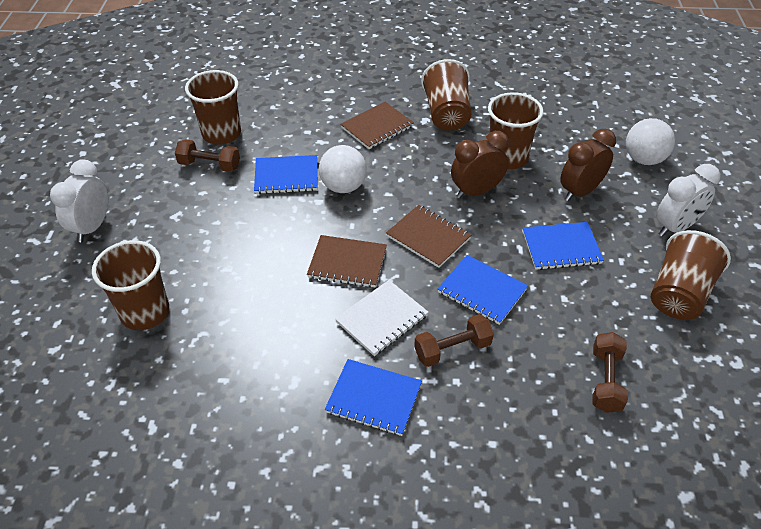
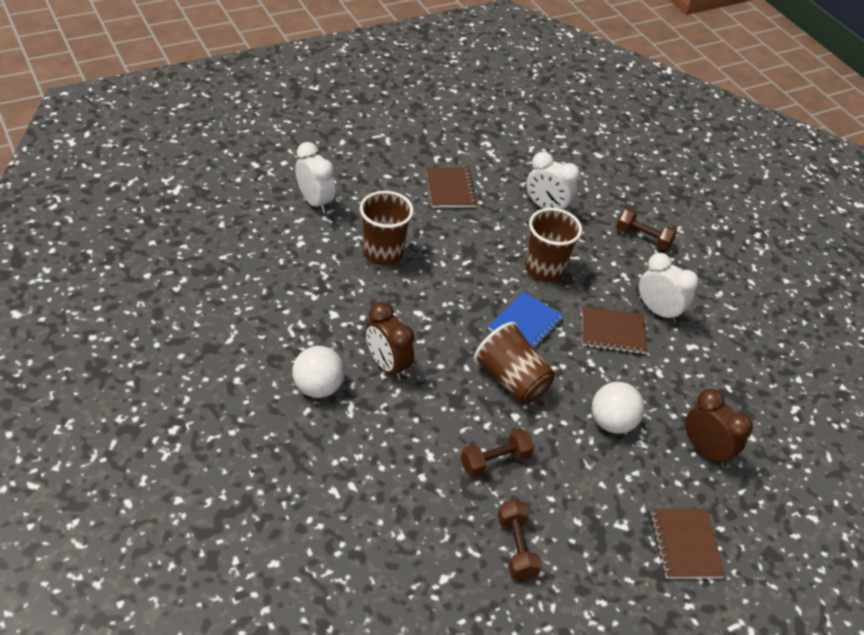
blue notebook: [254,155,318,194] [325,359,422,436] [438,255,528,325] [523,222,604,270] = 4 -> [488,292,564,348] = 1
brown cup: [92,240,169,330] [185,70,241,144] [421,59,472,131] [488,92,543,169] [651,230,731,320] = 5 -> [360,191,414,266] [474,322,555,404] [525,208,582,282] = 3
white clock: [50,160,108,242] [656,164,720,237] = 2 -> [295,142,335,213] [526,152,580,210] [639,253,699,323] = 3
white notebook: [335,280,429,356] = 1 -> none = 0

